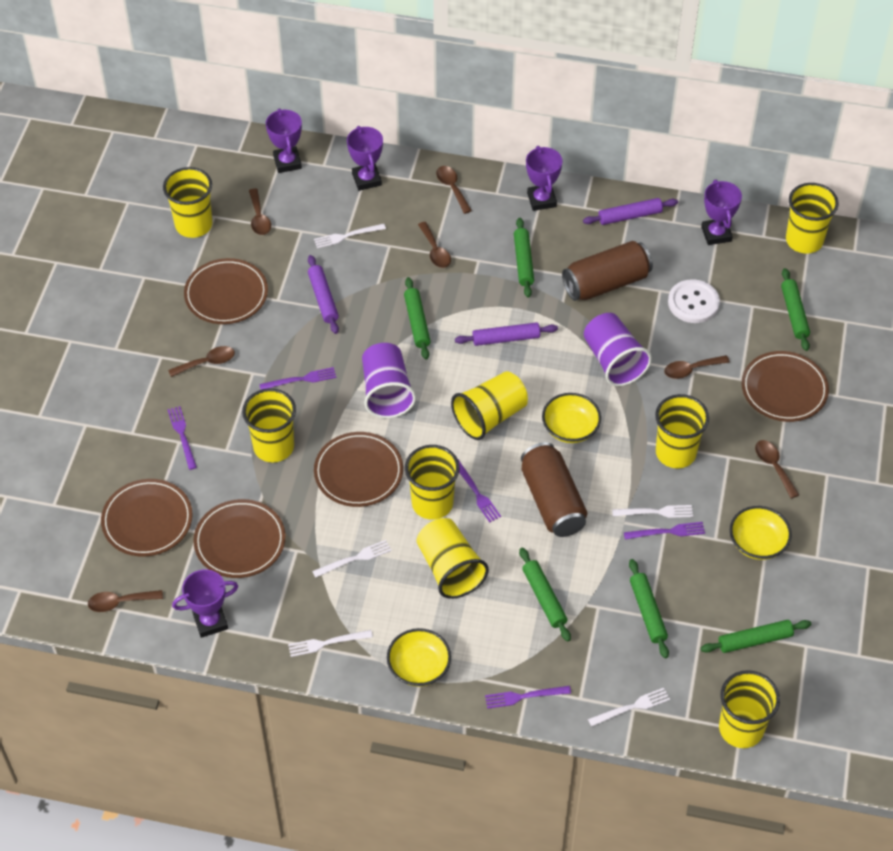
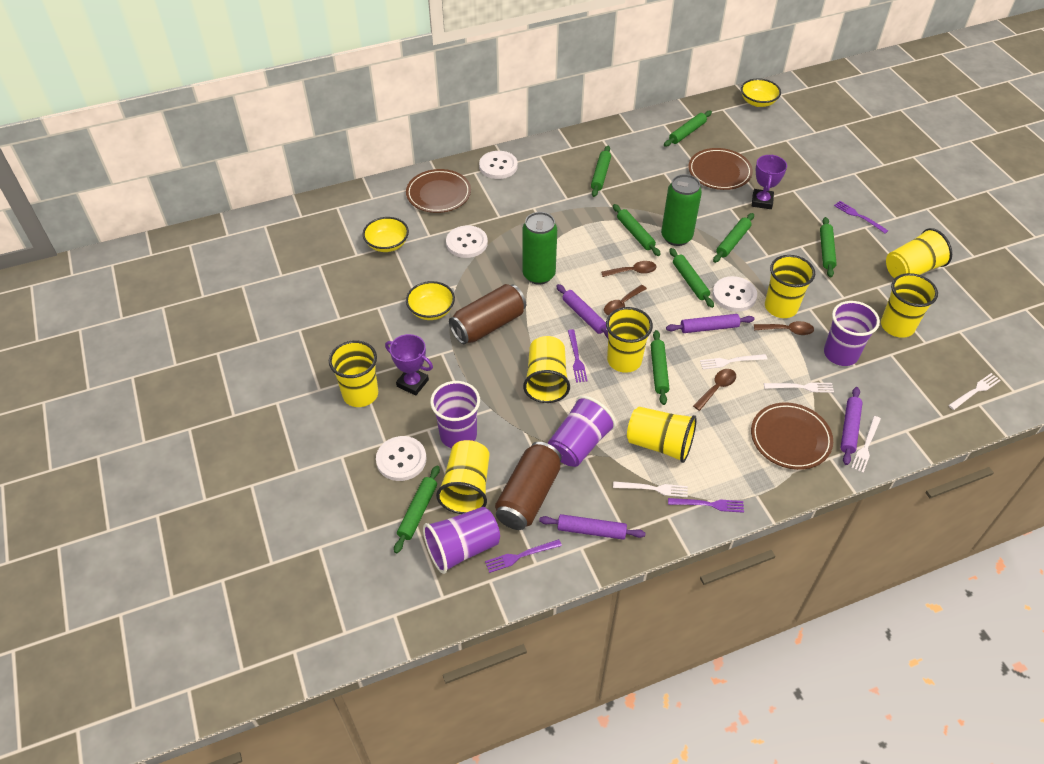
brown plate: [101,479,193,557] [184,258,268,324] [193,499,286,578] [314,432,403,507] [742,351,829,422] = 5 -> [406,169,471,213] [688,148,753,190] [751,403,833,470] = 3
brown spoon: [88,590,163,612] [168,346,235,377] [249,189,271,235] [418,222,451,268] [436,166,472,214] [664,355,730,379] [755,440,799,498] = 7 -> [601,261,657,277] [604,285,647,315] [693,369,736,411] [754,321,814,335] = 4
green can: none = 0 -> [522,212,557,285] [661,174,702,246] = 2
green rolling pin: [404,277,431,360] [514,218,534,297] [519,547,571,642] [629,559,669,658] [701,620,811,653] [781,268,810,351] = 6 -> [394,465,440,553] [591,146,611,197] [613,204,661,256] [651,330,669,405] [664,111,712,147] [669,248,714,308] [713,213,754,263] [820,217,837,277] = 8
purple cup: [362,343,416,418] [584,313,652,386] = 2 -> [423,507,500,574] [430,381,480,448] [548,396,616,467] [824,301,880,366] = 4
purple fork: [167,406,197,470] [259,367,336,390] [458,460,501,522] [485,686,571,709] [624,522,705,539] = 5 -> [485,539,562,573] [568,329,587,383] [668,498,744,513] [834,201,888,234] = 4
purple rolling pin: [308,255,339,334] [455,322,558,346] [583,198,678,225] = 3 -> [539,514,645,540] [556,284,608,339] [666,314,755,333] [840,387,863,465] = 4
purple trophy: [172,569,238,638] [266,108,302,173] [347,126,383,191] [526,146,563,211] [701,180,742,245] = 5 -> [385,334,433,396] [752,154,787,209] = 2
white button: [668,279,720,323] = 1 -> [376,436,426,481] [446,225,488,258] [479,151,518,179] [713,276,757,312] = 4

